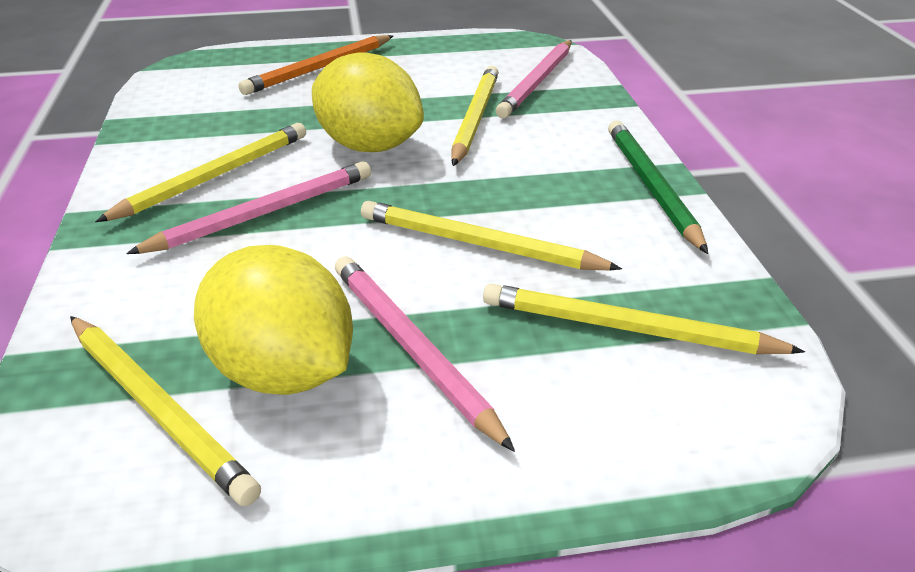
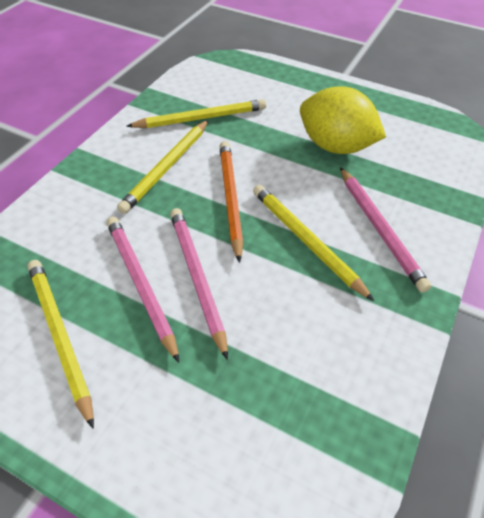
green pencil: [608,121,708,254] = 1 -> none = 0
yellow lemon: [194,245,353,395] [312,52,424,152] = 2 -> [300,86,386,154] = 1
yellow pencil: [70,316,261,506] [95,123,306,222] [361,201,622,270] [451,66,499,166] [483,283,805,354] = 5 -> [28,260,94,429] [117,120,208,214] [126,99,266,128] [253,185,374,301] = 4

